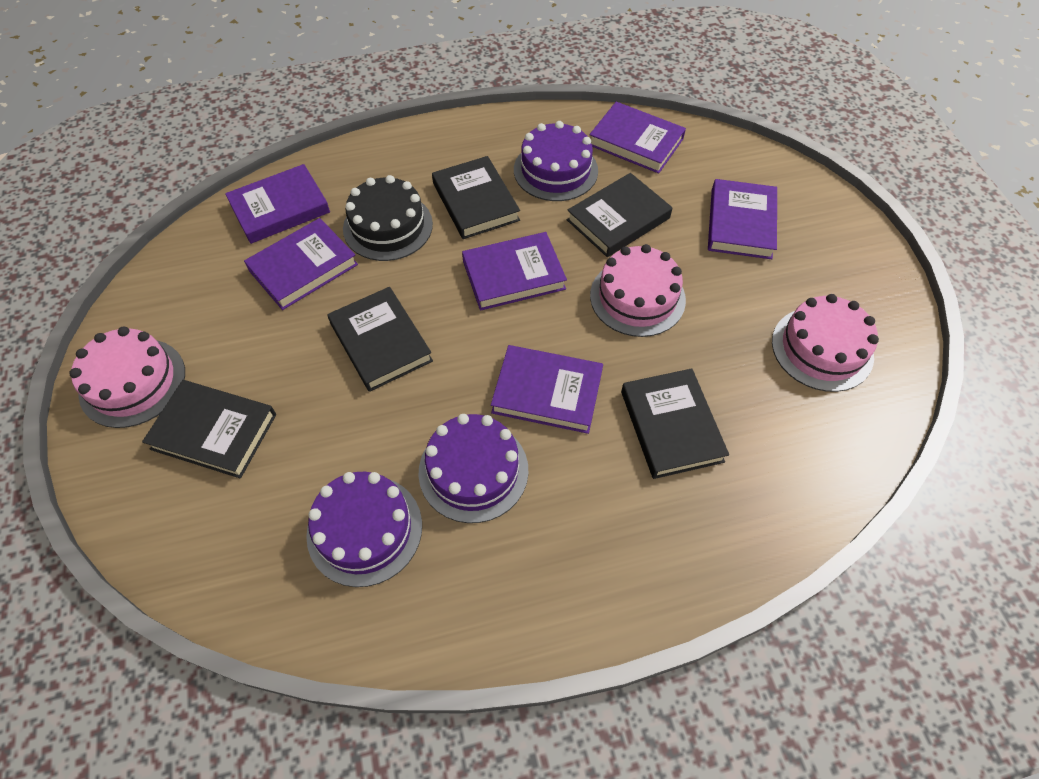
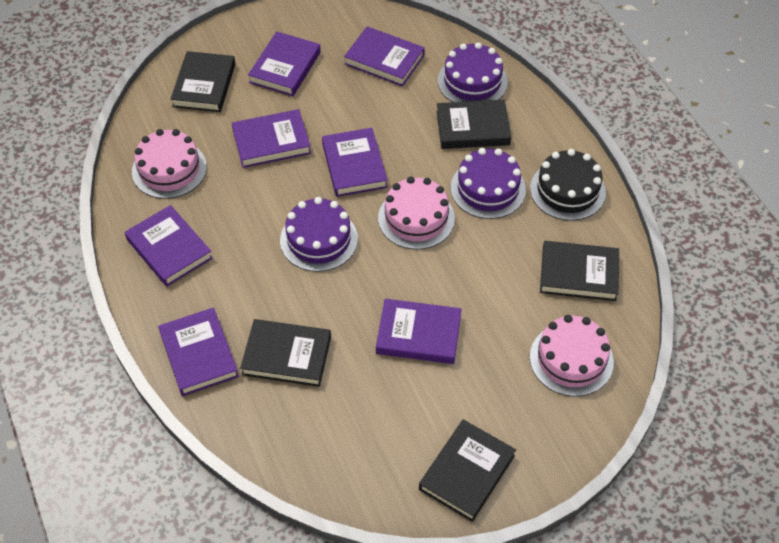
purple book: [225,164,330,244] [244,218,358,310] [462,232,567,311] [491,345,603,434] [589,102,686,174] [708,179,777,259] = 6 -> [125,205,213,287] [158,308,239,396] [232,109,311,168] [248,31,321,96] [322,128,388,197] [344,26,425,87] [376,299,461,364] = 7

